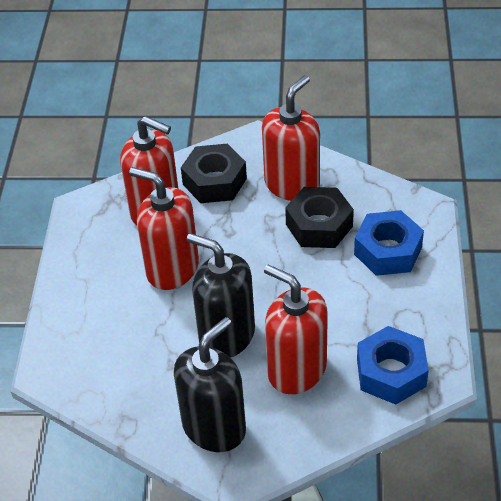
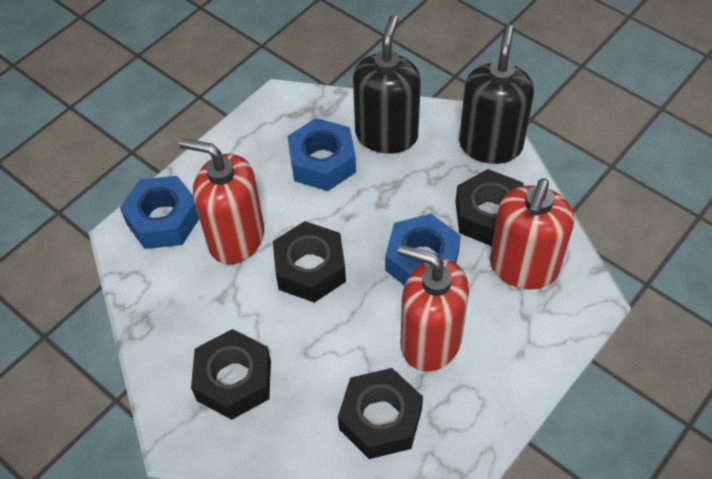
black nut: [181,144,247,203] [285,187,354,248] = 2 -> [191,329,271,420] [273,221,346,303] [338,368,423,459] [455,169,524,246] = 4
blue nut: [354,210,424,276] [357,326,429,405] = 2 -> [120,176,199,249] [288,118,356,191] [385,214,461,286] = 3
red soap dispenser: [120,116,178,225] [129,167,199,290] [262,75,320,201] [264,265,328,394] = 4 -> [179,138,264,264] [398,244,469,372] [490,179,574,290] = 3

